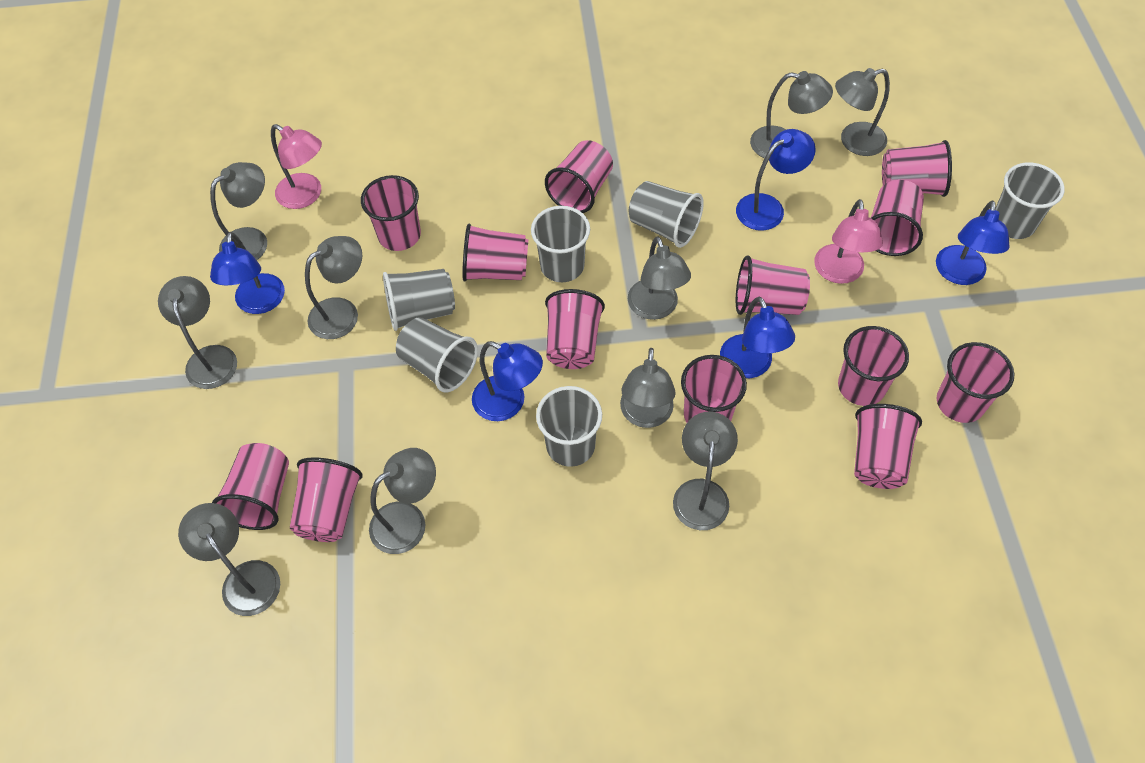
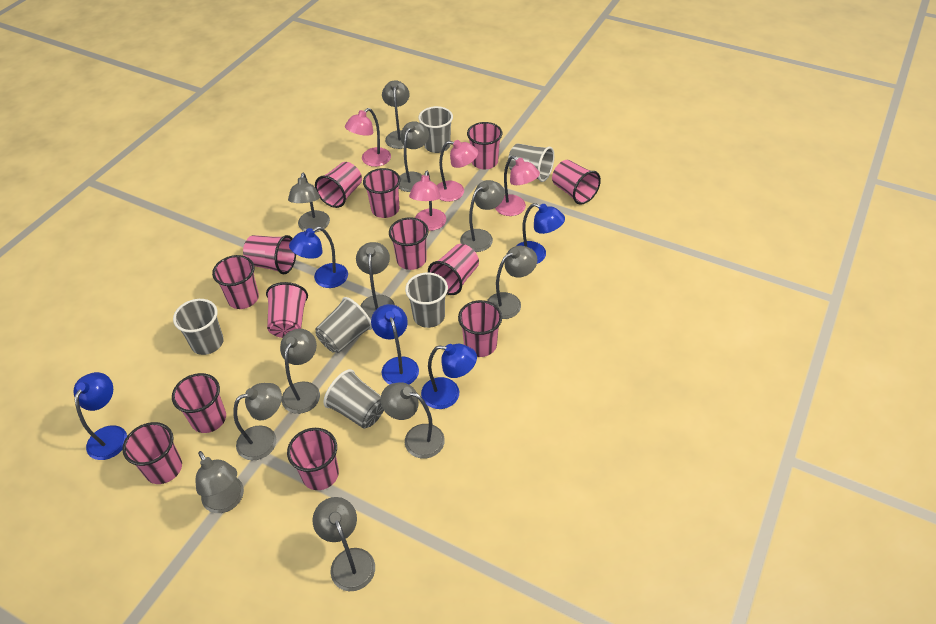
grey lamp: [158,276,237,389] [178,503,280,616] [210,162,267,260] [305,236,362,339] [369,448,436,554] [620,348,676,428] [628,236,691,320] [673,412,738,530] [750,71,833,158] [835,68,890,156] = 10 -> [196,451,244,513] [233,383,282,460] [280,329,320,414] [288,173,330,232] [313,497,375,591] [356,242,395,320] [381,382,445,459] [382,80,410,149] [399,121,429,192] [460,180,505,252] [487,246,538,319] = 11
pink lamp: [271,124,322,209] [814,199,883,284] = 2 -> [345,108,391,167] [409,171,446,231] [437,140,478,202] [495,156,540,216] = 4

